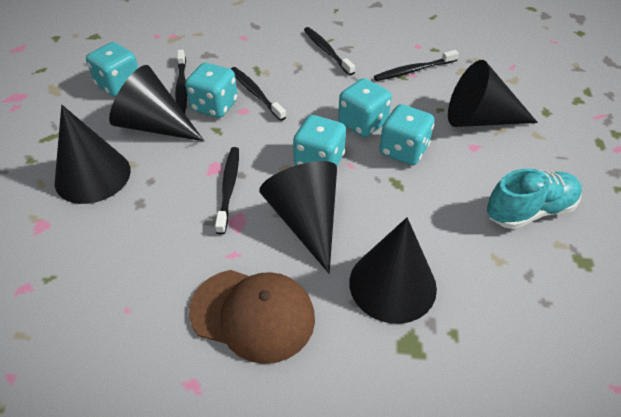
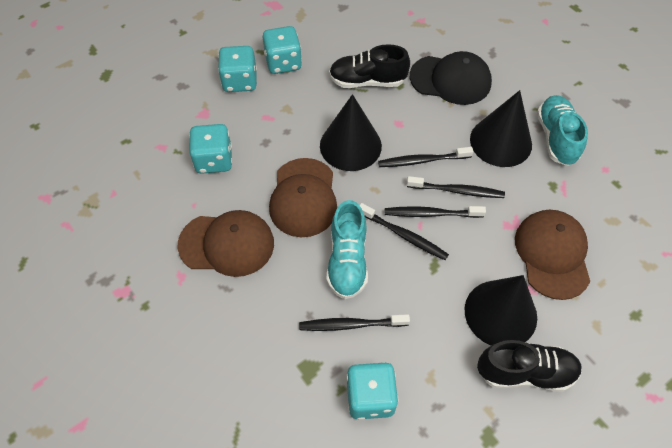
black cap: none = 0 -> [410,51,492,105] = 1
black cone: [54,105,131,204] [109,65,204,141] [259,161,337,274] [349,217,437,324] [448,60,538,127] = 5 -> [320,94,382,171] [465,275,537,345] [470,90,532,167] = 3
black shoe: none = 0 -> [329,44,410,88] [477,340,582,392] = 2
brown cap: [189,270,315,364] = 1 -> [178,210,274,277] [269,158,337,237] [515,209,590,300] = 3
turquoise dice: [86,42,138,97] [185,63,238,118] [293,115,346,166] [338,78,392,137] [379,104,435,165] = 5 -> [189,124,233,174] [218,46,257,92] [263,26,302,74] [347,362,398,420] = 4
turquoise shoe: [487,169,582,229] = 1 -> [326,200,368,299] [537,95,588,166] = 2

